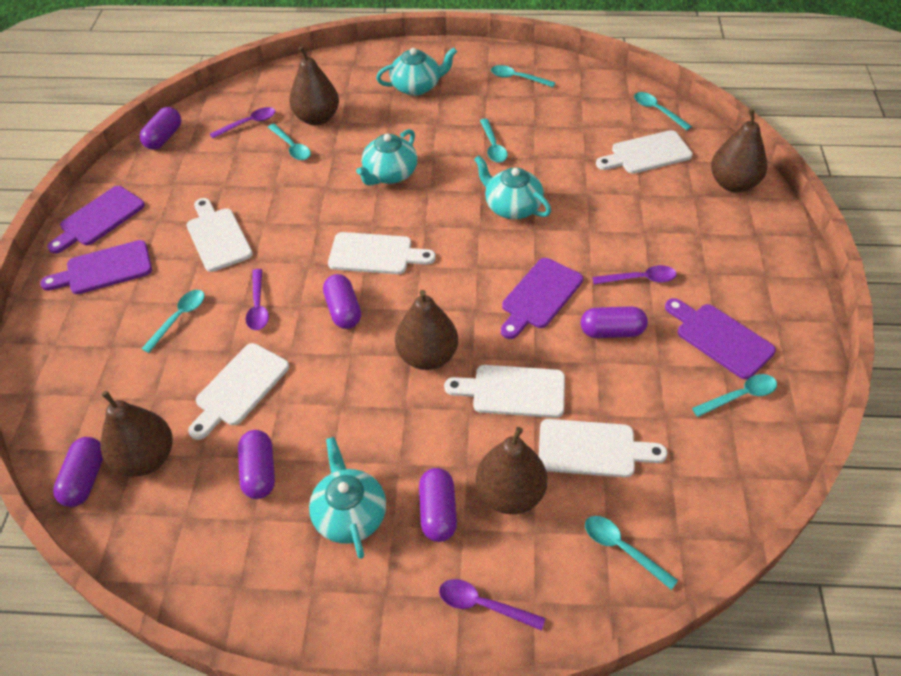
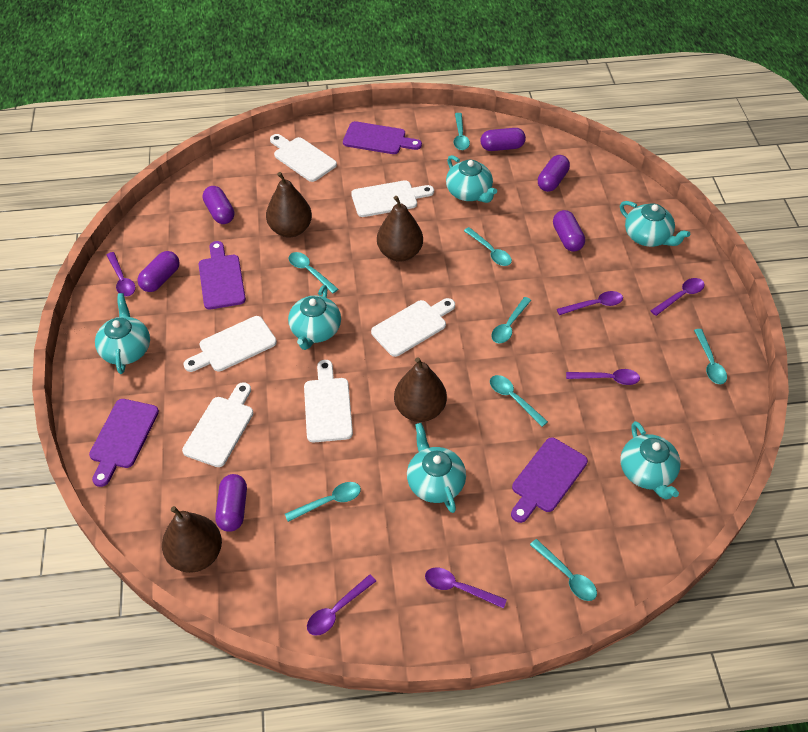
brown pear: [100,391,173,477] [289,46,339,125] [395,290,458,370] [476,427,547,514] [711,109,768,192] = 5 -> [162,506,222,573] [266,172,312,237] [377,196,423,262] [394,357,447,422] = 4
purple spoon: [210,107,276,139] [246,269,269,330] [439,579,545,631] [593,265,677,284] = 4 -> [107,252,135,296] [307,574,376,636] [425,568,507,609] [557,291,623,315] [566,369,640,385] [651,278,705,316] = 6
turquoise spoon: [141,290,205,353] [268,124,311,160] [480,119,508,163] [491,65,556,87] [585,516,678,590] [634,92,692,130] [692,374,777,417] = 7 -> [285,482,361,522] [289,252,338,294] [454,113,470,150] [464,227,512,266] [490,375,548,427] [491,297,531,343] [530,539,597,601] [694,329,727,384] = 8
turquoise teapot: [309,437,386,559] [356,129,417,186] [376,48,457,96] [474,155,551,219] = 4 -> [95,293,150,374] [288,285,341,350] [407,423,466,513] [446,155,497,203] [620,201,690,247] [620,421,681,500] = 6

